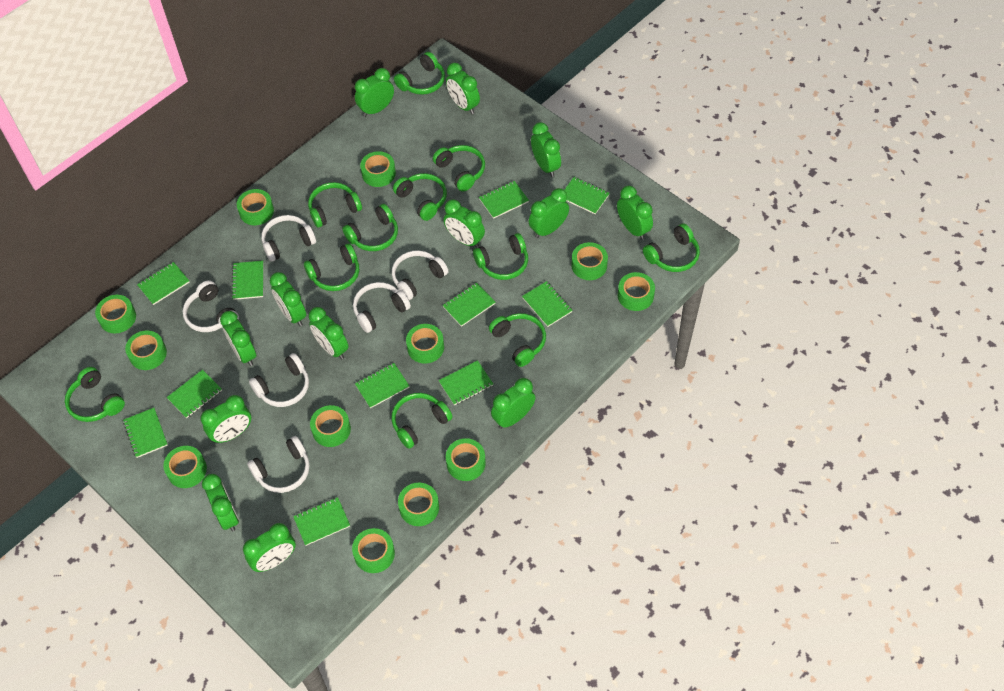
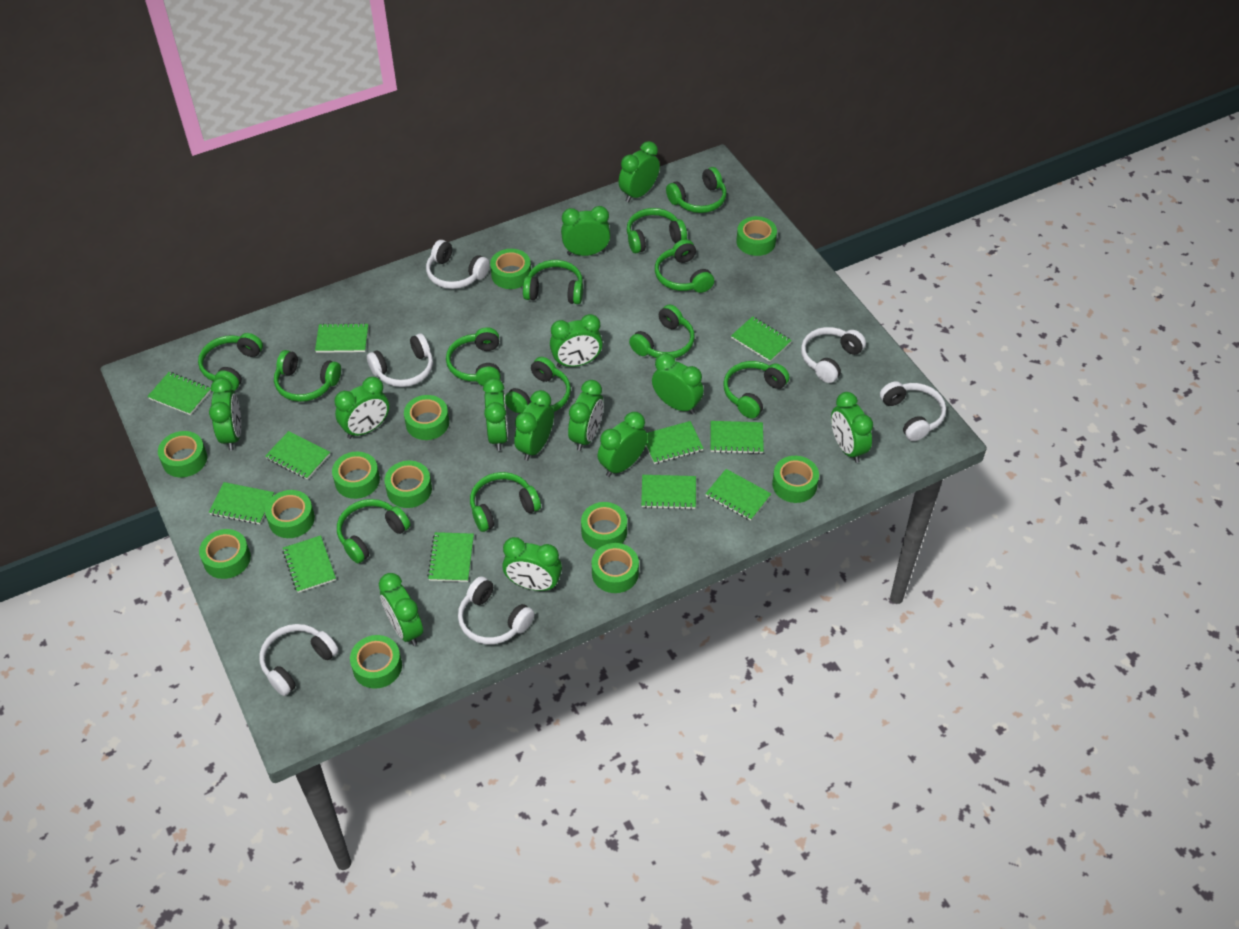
green headphones: [65,367,125,422] [304,243,359,291] [308,182,362,228] [342,204,398,251] [391,393,453,449] [393,173,447,221] [394,52,445,95] [433,145,485,192] [473,233,528,280] [489,313,546,367] [643,223,700,272] = 11 -> [198,333,263,391] [274,350,341,402] [337,499,411,563] [446,327,501,386] [470,472,541,532] [505,357,571,413] [523,260,583,304] [627,208,687,253] [629,305,695,358] [655,239,714,293] [666,167,727,213] [723,361,790,419] = 12

